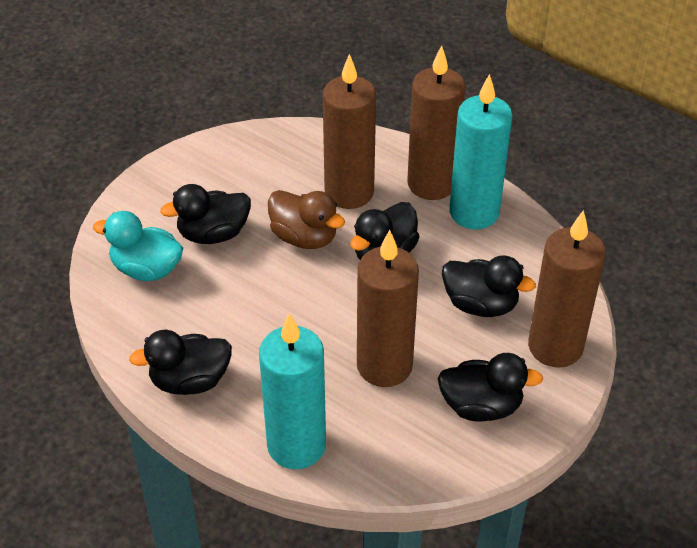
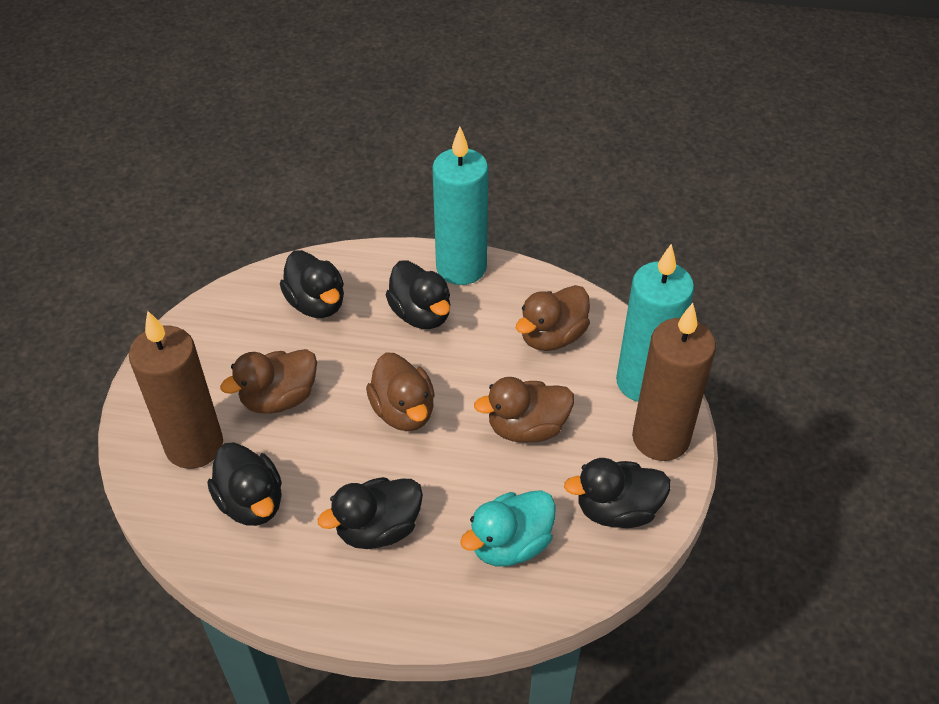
brown candle: [323,54,376,209] [357,230,419,387] [407,45,465,200] [528,210,606,368] = 4 -> [129,311,223,469] [632,303,716,461] = 2
brown duck: [268,190,345,249] = 1 -> [220,349,317,414] [366,352,435,431] [474,377,574,443] [516,285,590,351] = 4

